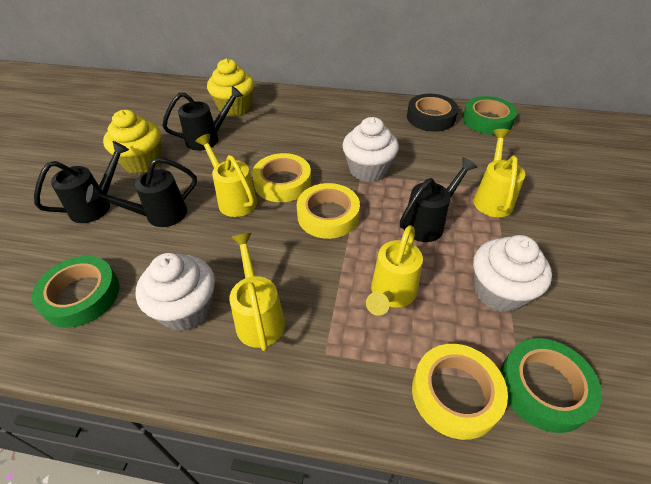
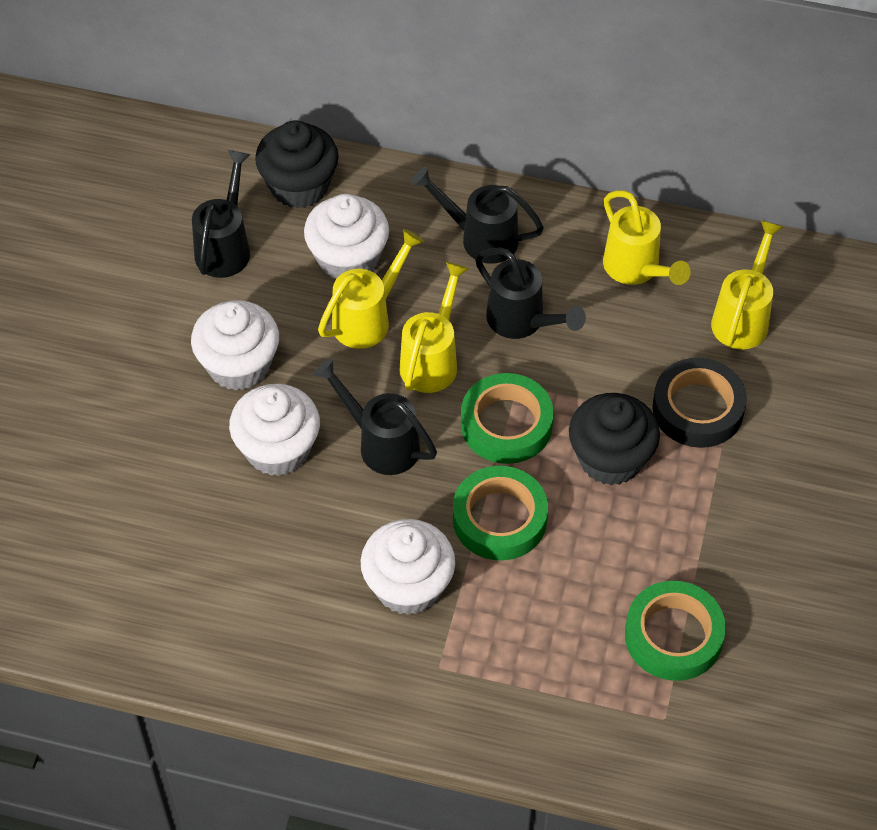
black cupcake: none = 0 -> [255,120,339,208] [569,393,660,486] = 2
white cupcake: [136,253,215,331] [342,117,399,182] [473,235,552,313] = 3 -> [191,300,279,391] [229,384,320,476] [304,194,389,279] [361,519,455,615] = 4
yellow cupcake: [103,110,161,174] [207,59,254,116] = 2 -> none = 0
yellow tape: [252,153,311,202] [297,183,360,239] [412,344,508,440] = 3 -> none = 0

